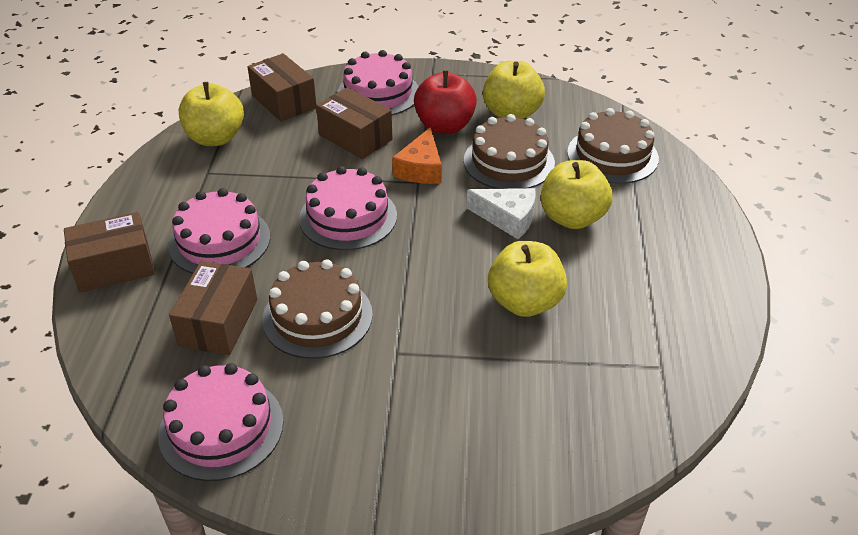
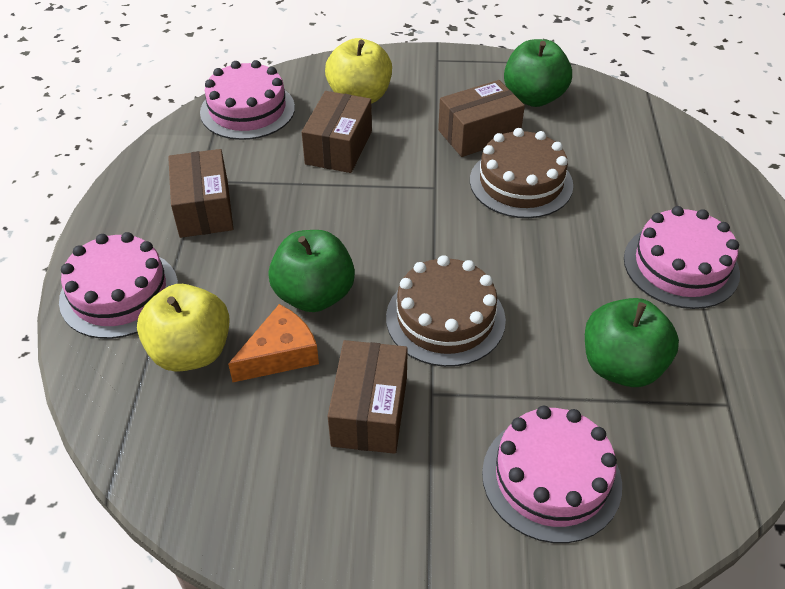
brown cake: [262,259,373,359] [464,114,555,189] [567,108,659,184] = 3 -> [386,255,506,367] [470,128,573,218] = 2
green apple: none = 0 -> [268,230,355,312] [504,39,572,107] [585,298,679,387] = 3
red apple: [414,70,477,134] = 1 -> none = 0
white cheese: [467,188,536,239] = 1 -> none = 0
yellow apple: [179,82,244,146] [483,61,545,119] [488,241,567,317] [541,160,613,229] = 4 -> [137,284,230,372] [325,38,392,104] = 2

